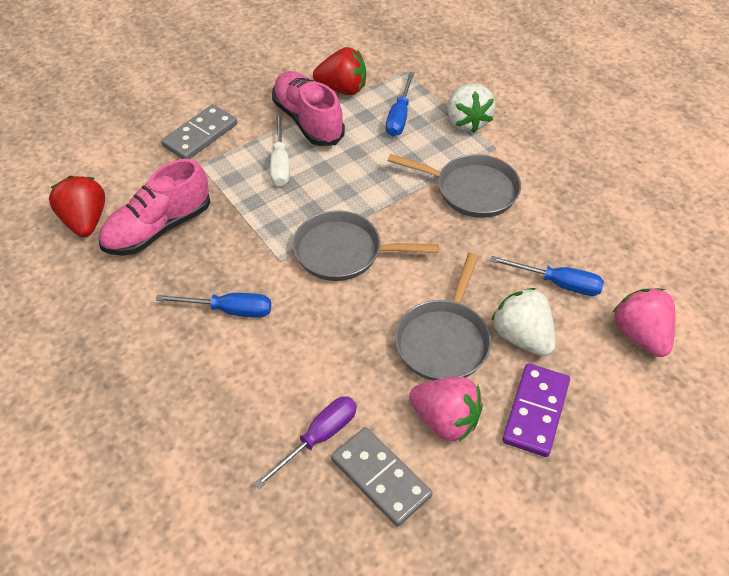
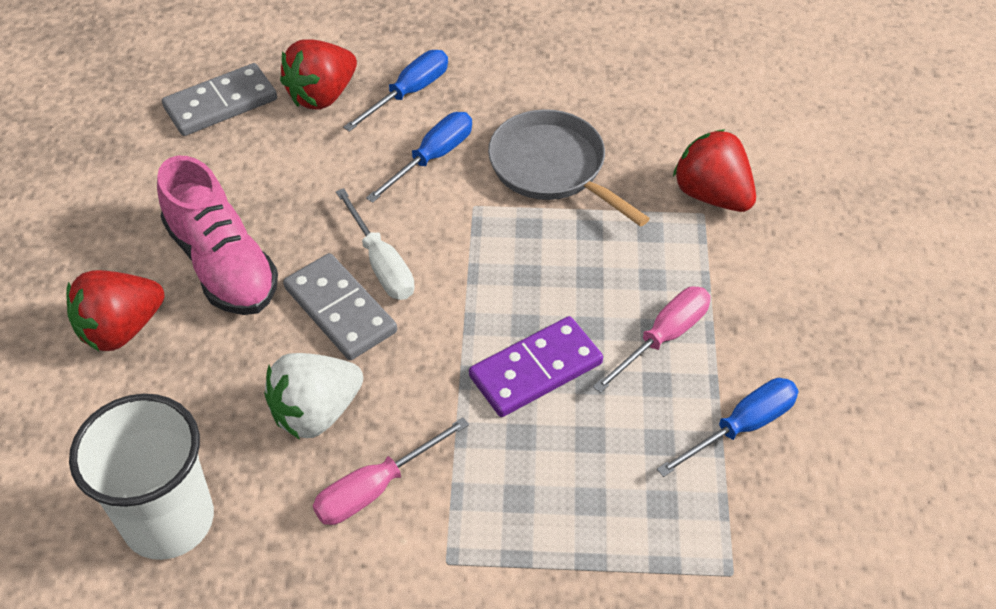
grey pan: [293,210,439,281] [388,154,521,218] [395,253,491,381] = 3 -> [488,109,650,227] = 1
pink screwdriver: none = 0 -> [313,417,469,525] [593,286,710,393] = 2
pink shoe: [98,159,210,256] [272,71,345,146] = 2 -> [157,156,278,315] = 1
pink strawberry: [409,377,483,442] [613,288,675,357] = 2 -> none = 0
purple screwdriver: [254,396,357,489] = 1 -> none = 0
red strawberry: [49,176,105,237] [313,47,366,95] = 2 -> [66,270,165,351] [280,40,357,110] [673,129,756,212] = 3
white cup: none = 0 -> [69,394,214,560] = 1
white strawberry: [447,84,495,133] [491,288,555,356] = 2 -> [264,353,363,440] = 1

